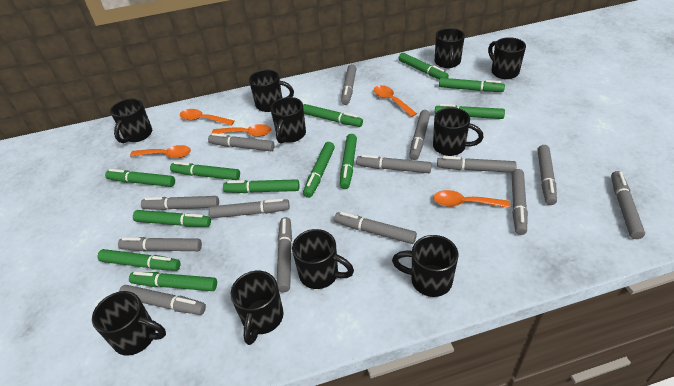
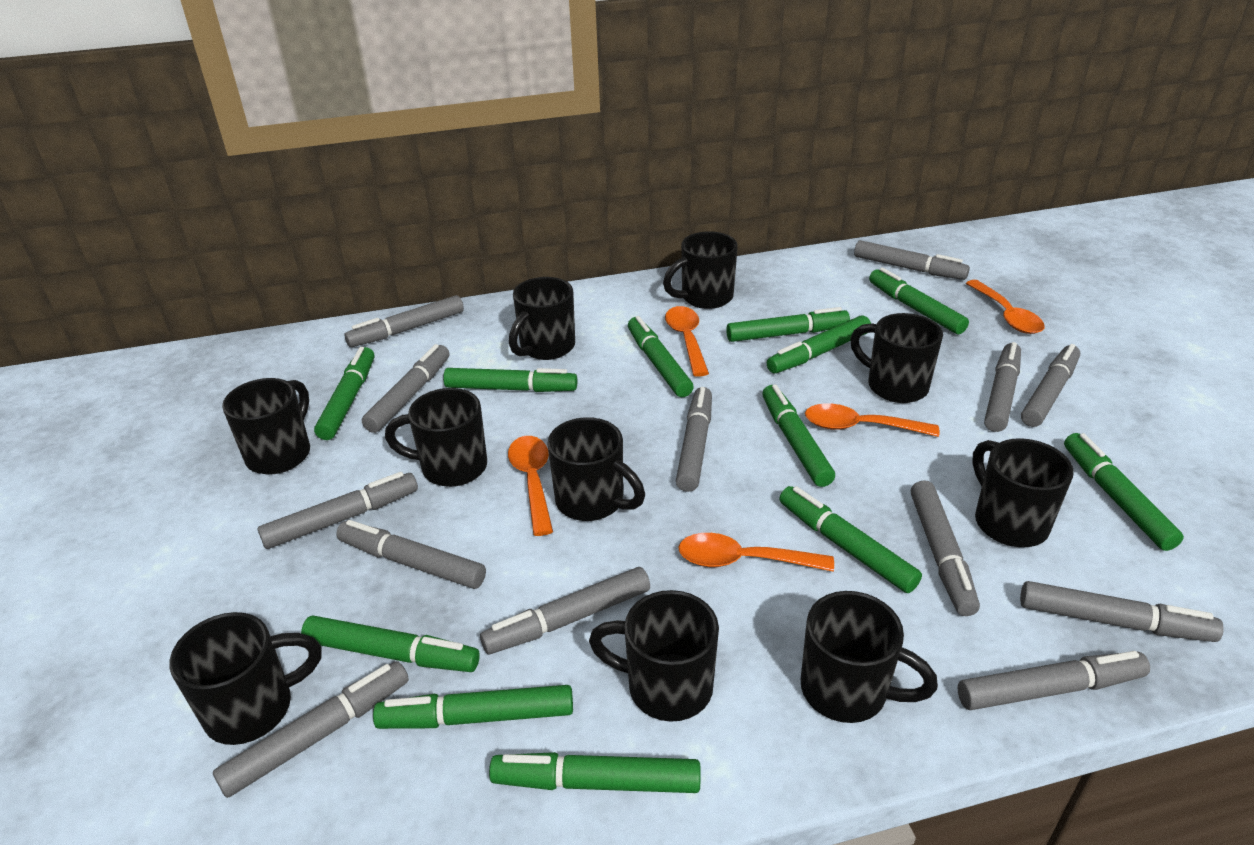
grey marker: [118,237,202,251] [119,285,206,315] [141,196,219,210] [208,133,275,151] [209,199,290,218] [277,217,292,292] [334,212,417,244] [341,64,357,105] [356,155,432,173] [409,110,430,160] [437,156,517,173] [512,169,528,235] [537,145,557,205] [611,171,645,239] = 14 -> [213,661,409,798] [258,472,418,549] [336,520,486,589] [345,295,464,347] [362,344,450,433] [480,567,650,654] [676,387,712,492] [854,240,970,280] [911,480,980,616] [958,651,1150,710] [984,342,1021,432] [1020,581,1224,642] [1021,344,1080,427] = 13

